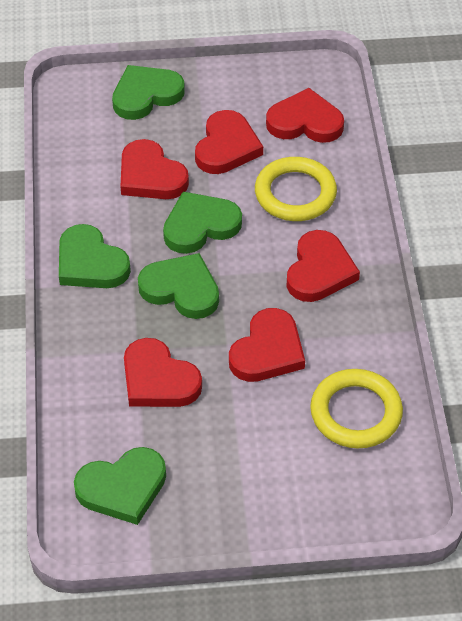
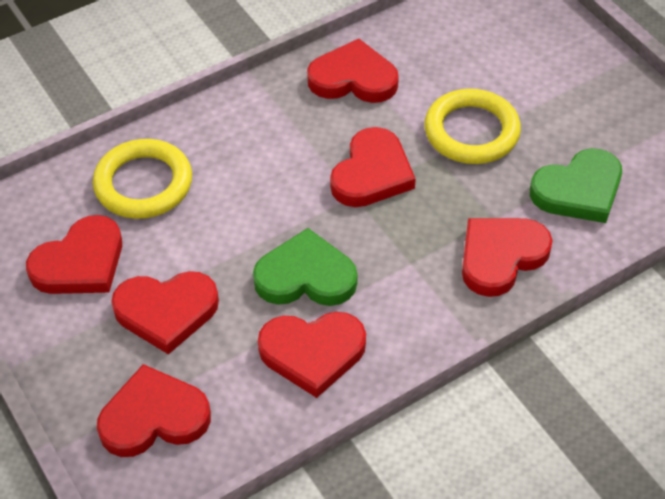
green heart: [59,224,131,288] [74,447,166,525] [112,65,185,120] [138,253,219,319] [163,192,242,254] = 5 -> [253,228,357,306] [530,148,622,223] = 2
red heart: [120,139,189,199] [124,338,202,407] [195,110,263,174] [229,308,305,382] [266,88,344,143] [286,230,360,302] = 6 -> [26,215,122,294] [97,364,211,457] [111,271,219,354] [258,312,366,398] [307,39,399,103] [330,127,416,207] [462,218,553,297] = 7

